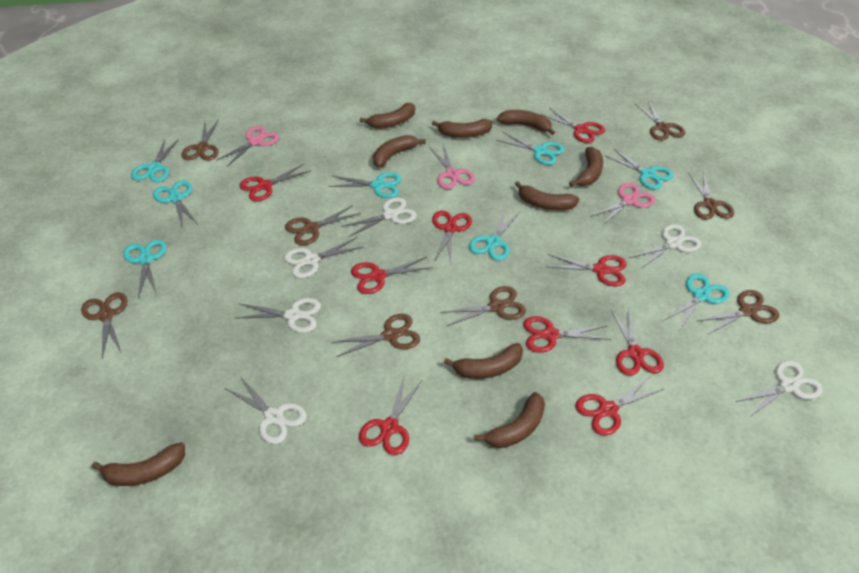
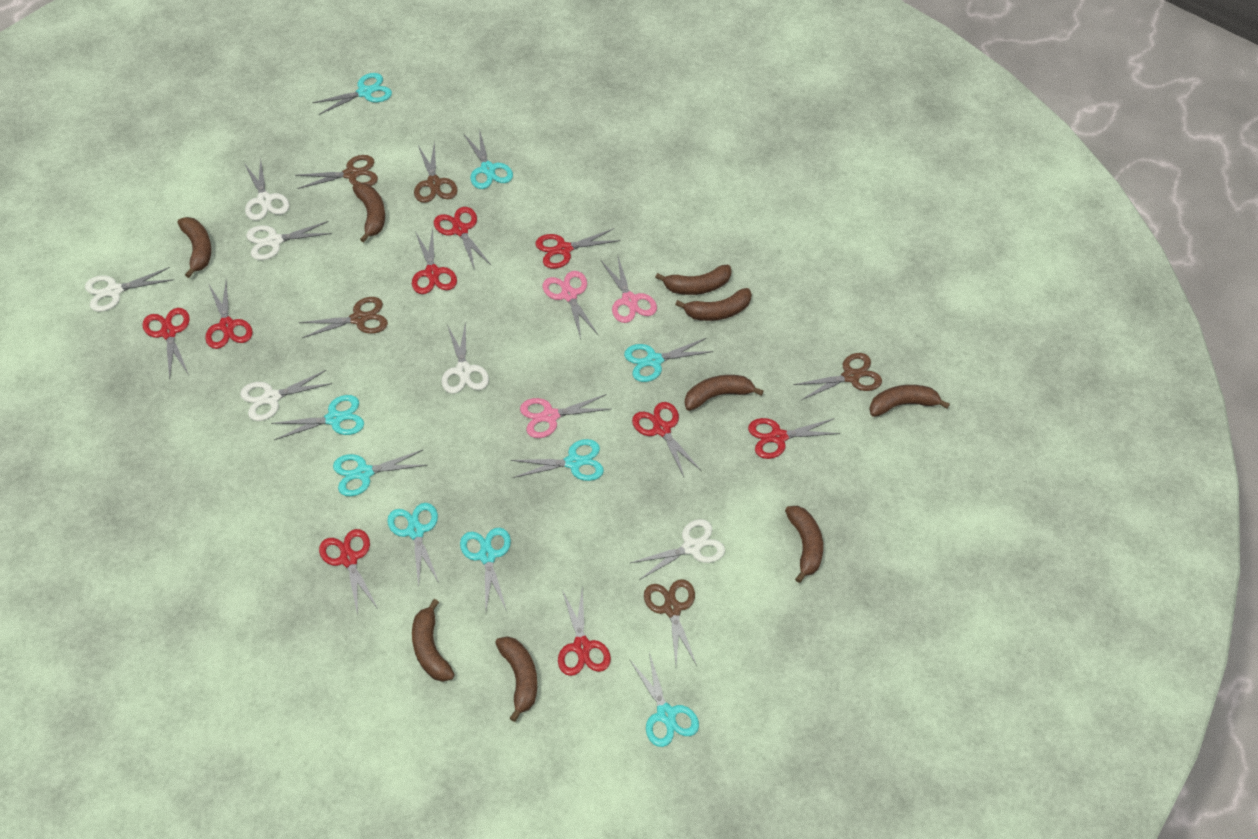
brown scissors: [81,292,127,358] [181,120,219,160] [285,205,361,245] [331,314,420,357] [440,286,526,326] [635,101,685,141] [688,172,734,220] [697,290,779,335] = 8 -> [295,155,378,189] [298,297,388,338] [414,141,458,203] [644,579,697,666] [793,353,882,400] = 5
turquoise scissors: [123,239,166,298] [131,139,179,182] [153,180,198,227] [329,172,402,198] [469,209,520,261] [496,132,565,165] [604,149,674,190] [663,273,729,329] = 8 -> [271,395,364,440] [312,73,392,115] [333,450,427,496] [387,503,439,587] [460,528,511,611] [463,129,513,189] [510,439,604,481] [624,338,713,382] [629,652,699,747] = 9

